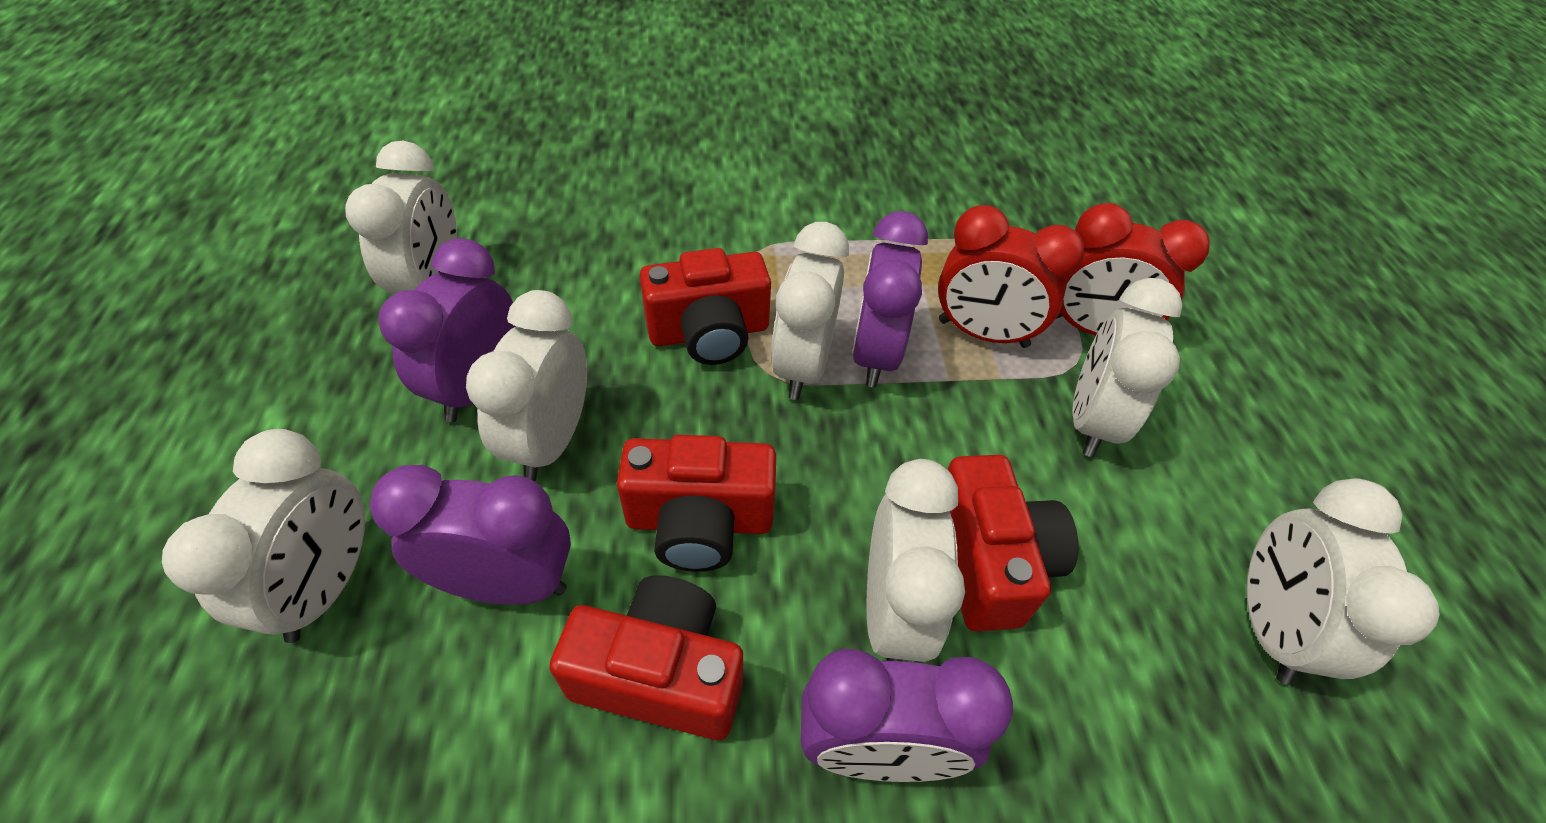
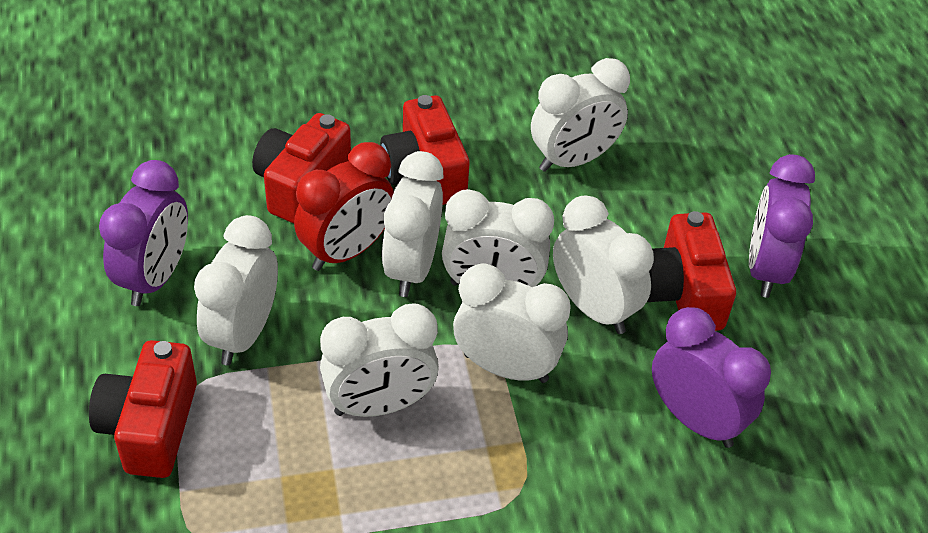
purple clock: [370,465,571,605] [378,238,515,422] [801,648,1013,782] [852,211,928,388] = 4 -> [99,160,188,306] [652,307,771,448] [749,154,815,298] = 3
red clock: [938,205,1085,348] [1056,203,1210,335] = 2 -> [294,142,394,271] = 1

